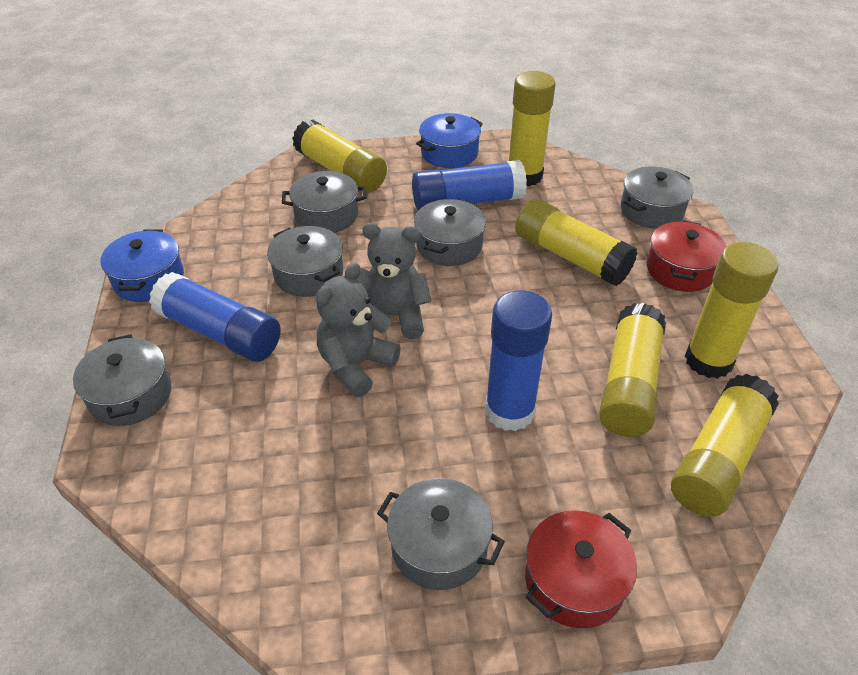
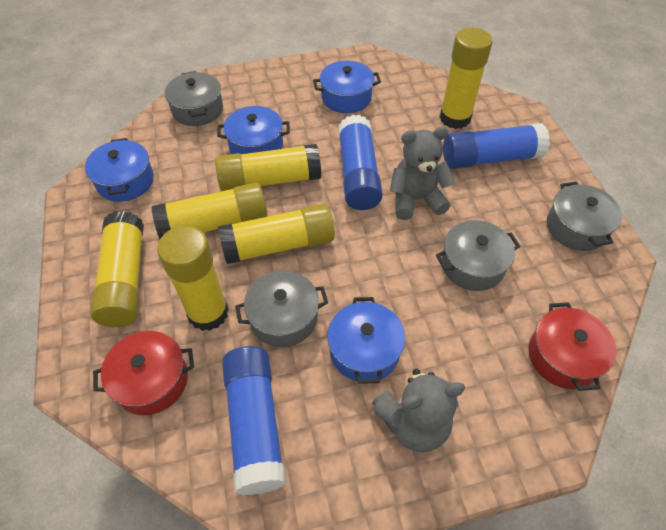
blue pot: [101,229,184,302] [416,113,483,168] = 2 -> [85,138,154,202] [217,106,290,154] [313,61,381,113] [327,297,405,384] = 4
grey pot: [73,334,171,426] [267,226,343,297] [282,171,366,233] [377,478,505,590] [414,199,486,266] [621,167,693,229] = 6 -> [165,71,223,126] [235,270,328,347] [436,220,521,291] [547,181,622,251] = 4

